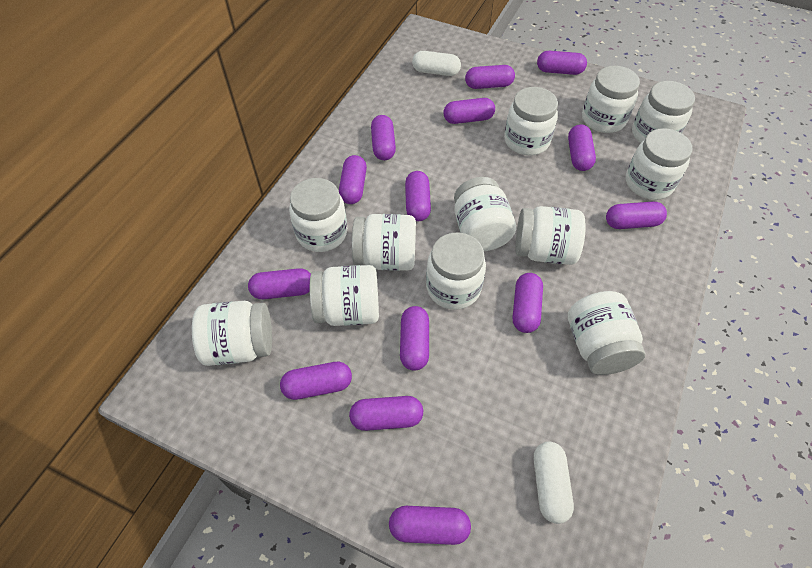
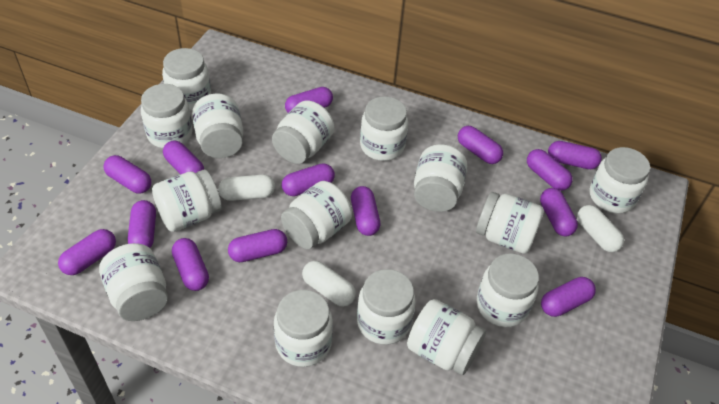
white capsule: [412,51,461,76] [534,442,574,524] = 2 -> [218,174,275,201] [302,261,356,307] [577,205,624,252] = 3
white jar: [192,301,272,366] [289,178,347,252] [310,265,379,326] [352,214,416,271] [426,232,486,310] [454,177,516,251] [504,87,558,156] [515,206,586,265] [568,291,645,375] [582,66,640,133] [626,128,693,200] [632,81,695,143] = 12 -> [99,243,168,321] [141,84,193,148] [152,170,222,232] [162,48,211,110] [192,93,243,158] [272,100,334,164] [274,290,333,367] [281,181,352,249] [357,269,416,345] [360,96,408,161] [407,299,486,375] [414,144,467,212] [476,192,544,254] [477,253,539,327] [590,147,650,213] = 15

